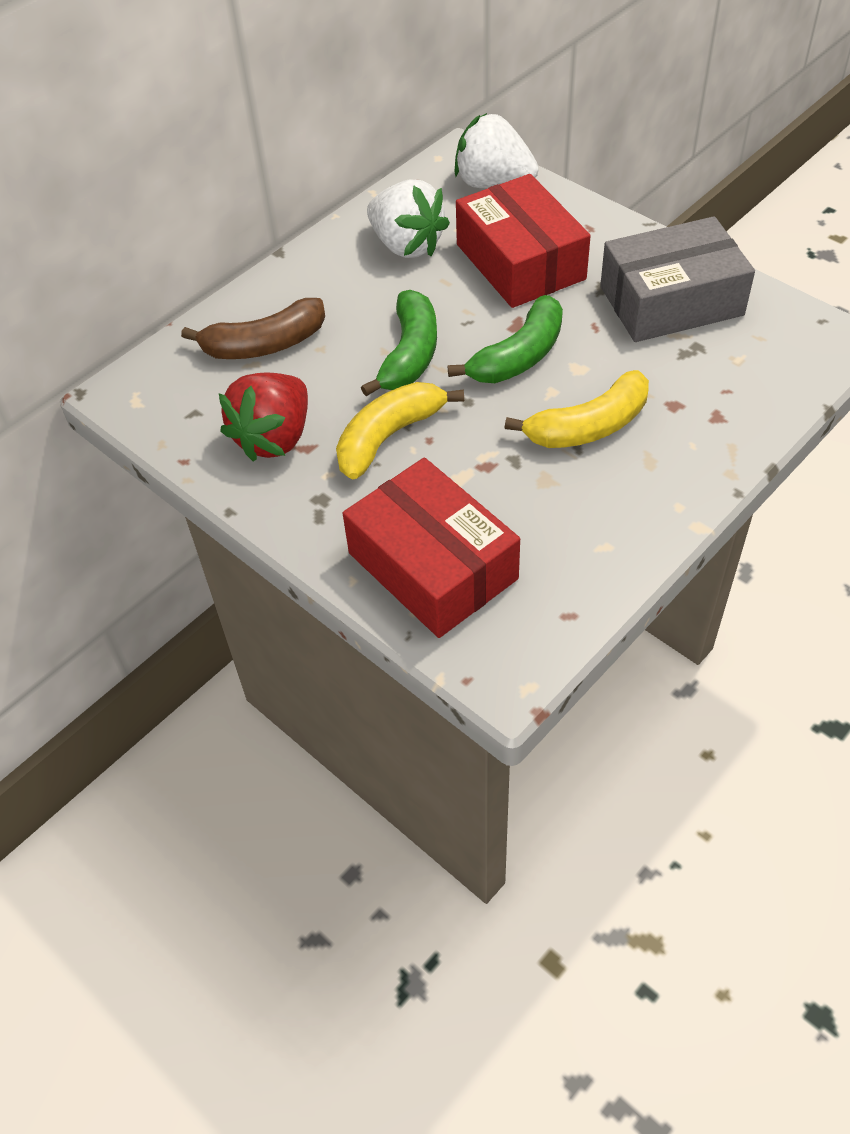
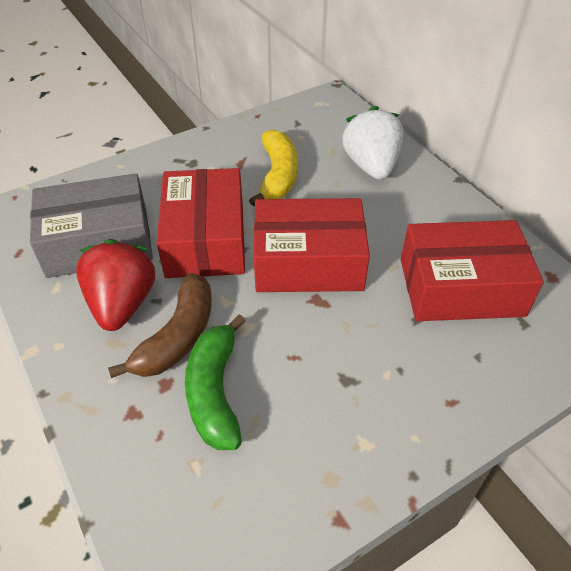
green banana: [361,290,437,396] [448,295,563,383] = 2 -> [185,314,246,450] = 1
red box: [343,457,520,638] [456,174,591,308] = 2 -> [157,168,245,278] [254,198,370,292] [401,220,544,321] = 3
white strawberry: [367,180,450,258] [454,113,539,188] = 2 -> [342,105,404,180] = 1
yellow banana: [336,382,464,479] [504,370,649,448] = 2 -> [249,129,298,206] = 1

